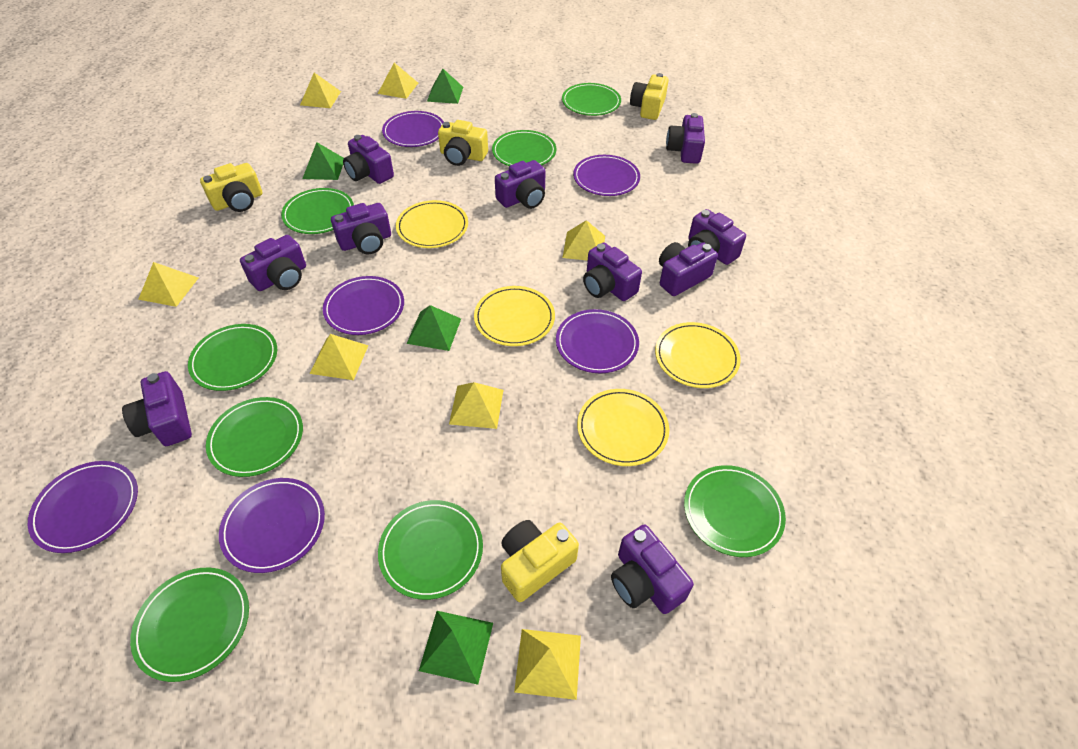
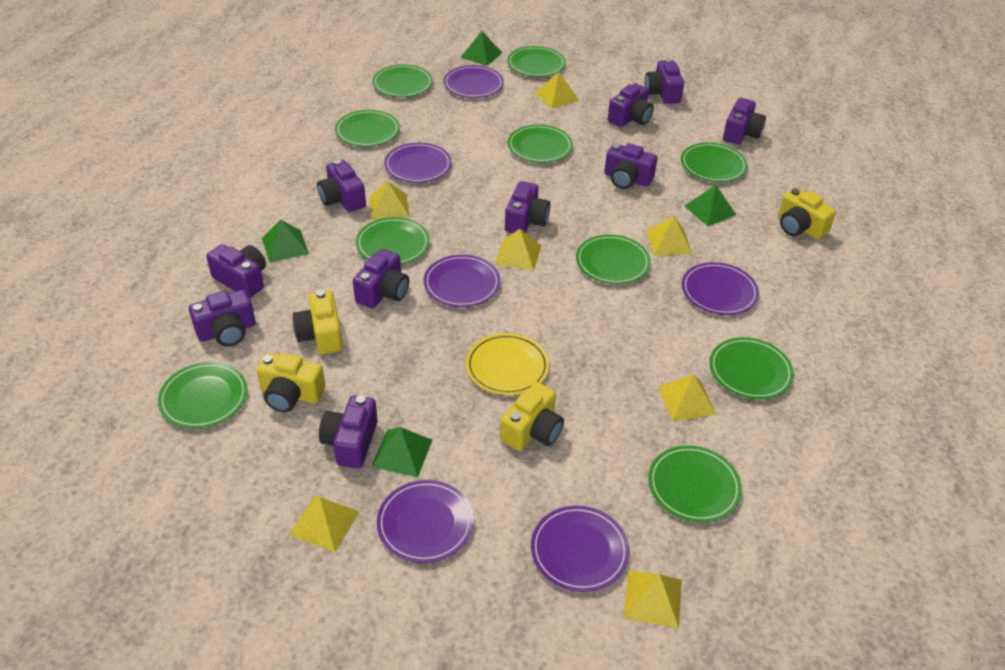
green plate: [130,568,249,682] [188,324,277,391] [206,397,303,477] [281,188,354,234] [378,500,483,600] [492,130,557,166] [562,83,621,116] [684,465,786,557] = 8 -> [158,362,248,428] [335,110,400,147] [356,217,430,264] [372,65,433,97] [507,46,566,77] [508,125,573,163] [576,234,651,284] [648,445,742,522] [681,143,748,182] [709,337,794,399] = 10
yellow plate: [396,200,468,248] [474,286,555,346] [577,389,669,466] [655,322,741,388] = 4 -> [466,333,549,395] = 1

